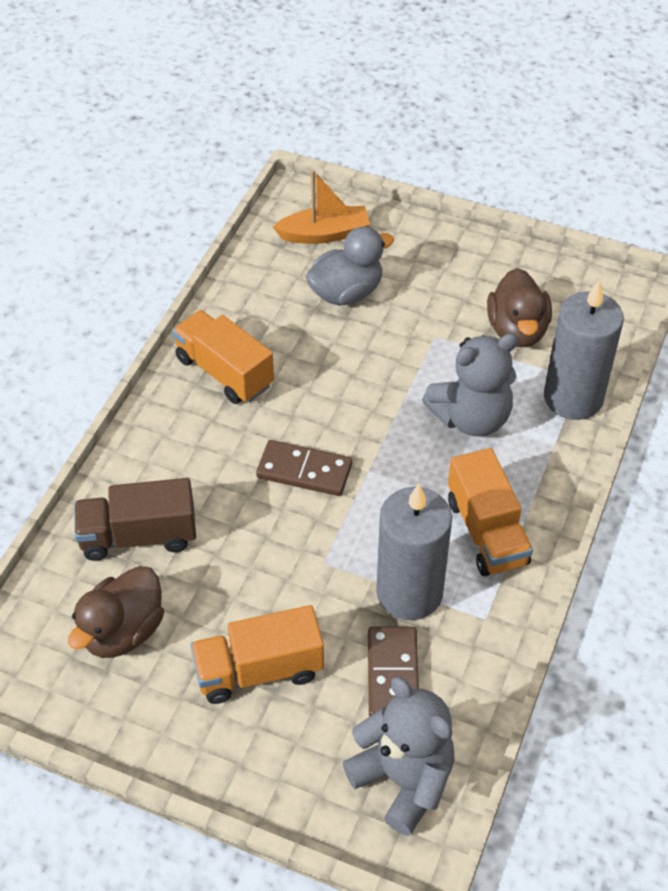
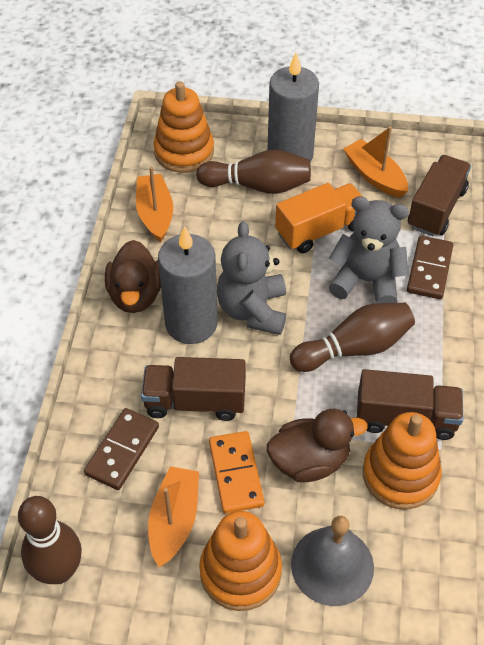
brown bowling pin: none = 0 -> [18,496,82,584] [196,149,311,194] [290,303,415,372] = 3
brown truck: [74,478,196,561] = 1 -> [141,357,245,421] [357,369,463,440] [408,155,471,237] = 3
grey bell: none = 0 -> [291,516,374,606] = 1
grey duck: [305,226,394,306] = 1 -> none = 0
orange boat: [273,170,370,244] = 1 -> [136,166,173,242] [148,466,199,567] [343,126,408,198] = 3
orange domino: none = 0 -> [209,431,264,513] = 1
orange stacking toy: none = 0 -> [153,81,214,173] [199,511,282,611] [363,412,442,510] = 3
orange truck: [172,310,274,404] [190,605,324,704] [448,448,533,576] = 3 -> [275,183,363,253] = 1

